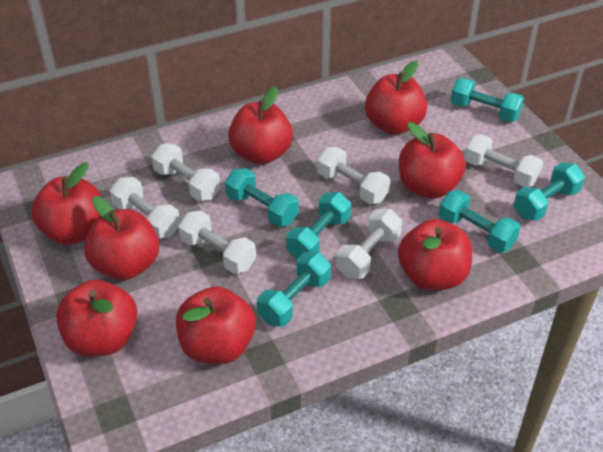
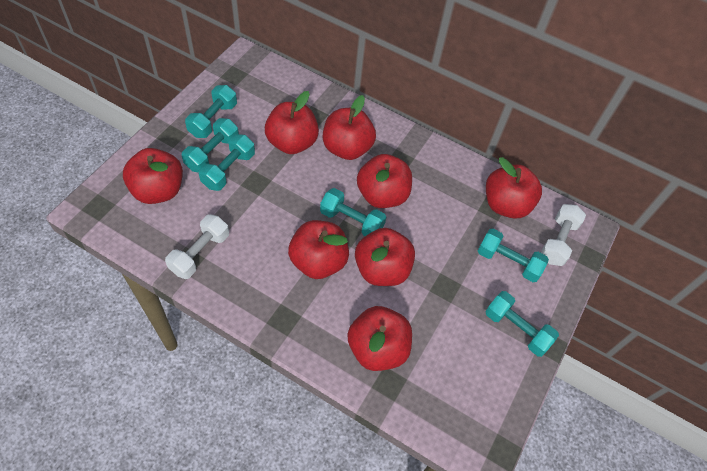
white dumbbell: [110,177,180,238] [152,144,220,201] [178,210,256,274] [317,147,390,204] [336,209,402,279] [464,134,543,187] = 6 -> [165,214,229,279] [541,204,586,266] = 2

